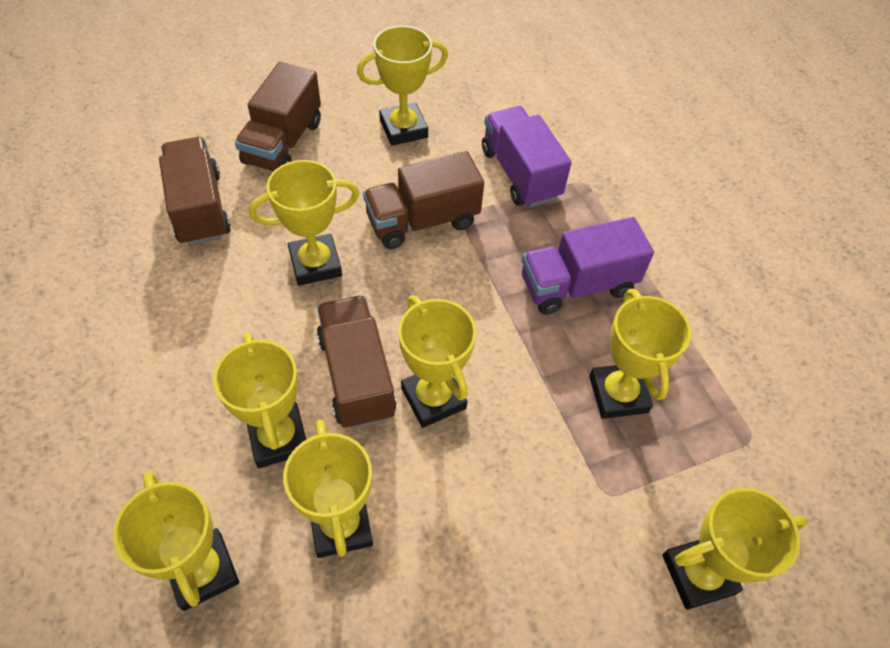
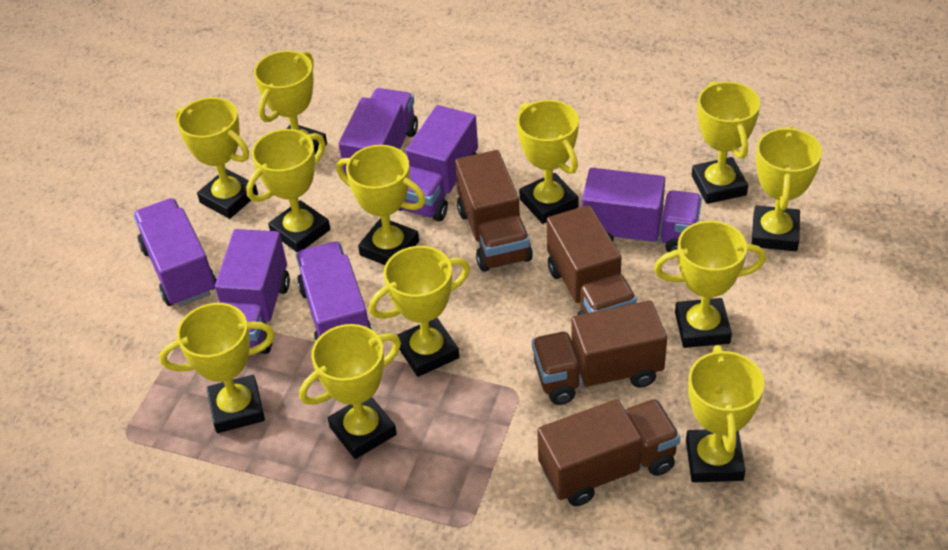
purple truck: [482,106,572,208] [522,217,654,315] = 2 -> [133,198,217,307] [215,229,290,354] [296,242,373,342] [339,88,418,175] [399,105,478,222] [582,168,702,252] = 6
yellow trophy: [113,471,239,611] [213,332,306,468] [249,160,359,286] [283,420,373,558] [357,26,448,146] [398,295,476,428] [589,289,691,419] [662,488,808,610] = 8 -> [160,303,275,433] [175,97,258,219] [246,129,330,252] [254,51,327,154] [299,324,401,459] [336,145,426,265] [369,246,470,377] [517,100,579,224] [654,221,766,348] [686,345,764,482] [692,81,761,204] [752,126,822,251] = 12

